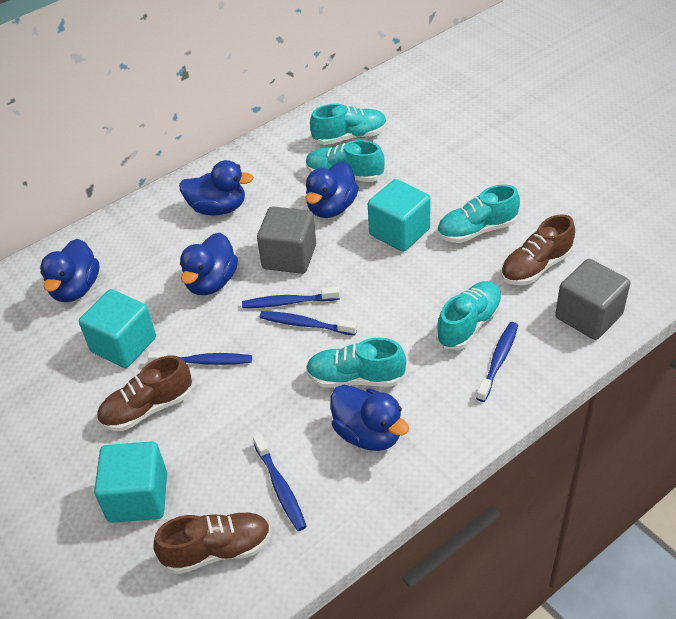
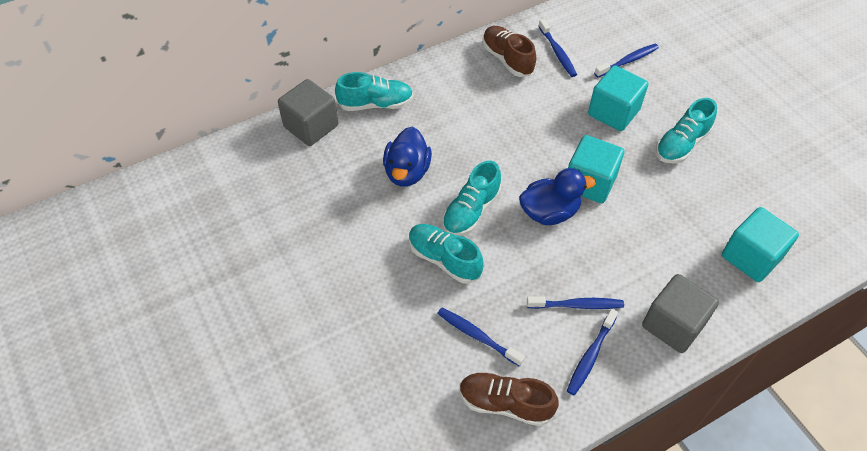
blue duck: [40,239,99,302] [179,160,254,216] [180,233,238,295] [306,162,359,218] [330,385,409,451] = 5 -> [383,127,432,187] [519,168,596,225] = 2
brown shoe: [97,356,192,431] [153,512,271,574] [501,214,575,285] = 3 -> [459,372,559,426] [482,26,536,77] = 2
turquoise shoe: [306,140,385,182] [306,338,406,388] [310,104,387,145] [436,281,502,350] [437,184,520,243] = 5 -> [335,72,413,111] [409,224,484,284] [442,161,501,236] [656,98,717,164] = 4

